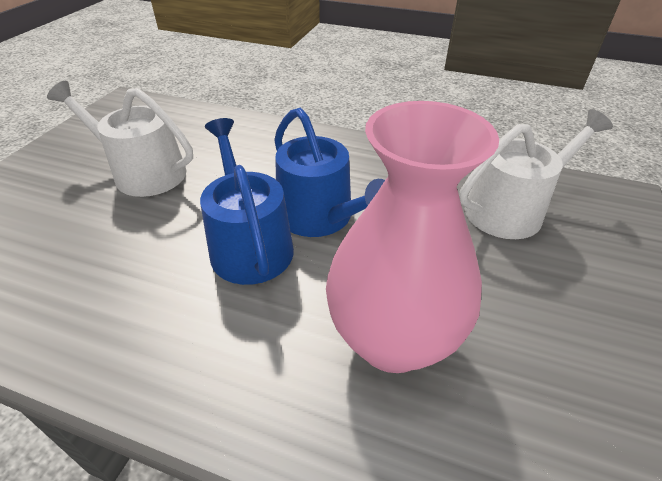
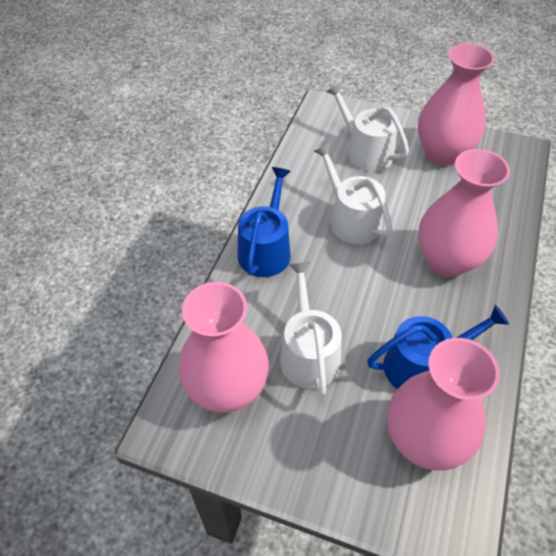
pink vase: [326,101,499,373] = 1 -> [178,282,269,412] [387,338,500,471] [418,43,495,166] [418,149,510,277] = 4
white watering can: [47,81,193,197] [459,109,613,239] = 2 -> [280,262,342,396] [314,143,393,244] [326,82,409,171] = 3

